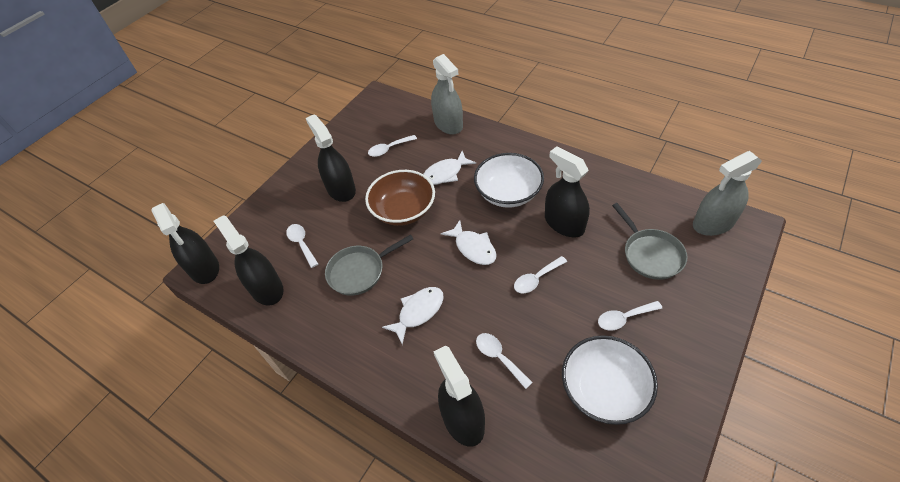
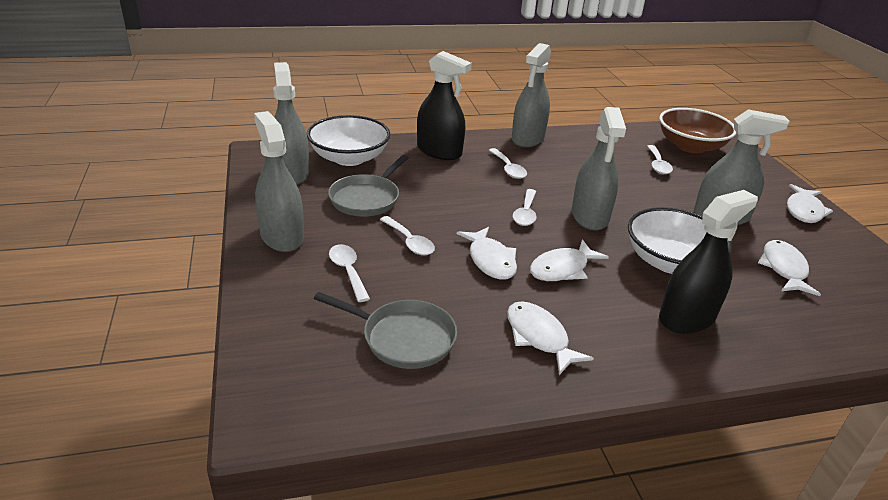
black spray bottle: [151,203,219,284] [214,215,284,306] [306,115,356,202] [434,346,485,447] [545,146,590,237] = 5 -> [417,51,472,160] [659,190,758,334] = 2
grey spray bottle: [431,54,463,135] [693,151,762,236] = 2 -> [254,111,304,252] [273,62,309,185] [512,43,551,147] [572,107,626,230] [694,109,790,225] = 5
white fish: [382,287,444,345] [424,151,476,185] [441,220,497,265] = 3 -> [457,227,517,280] [507,301,594,375] [530,239,609,281] [758,240,821,296] [787,184,833,223] = 5

